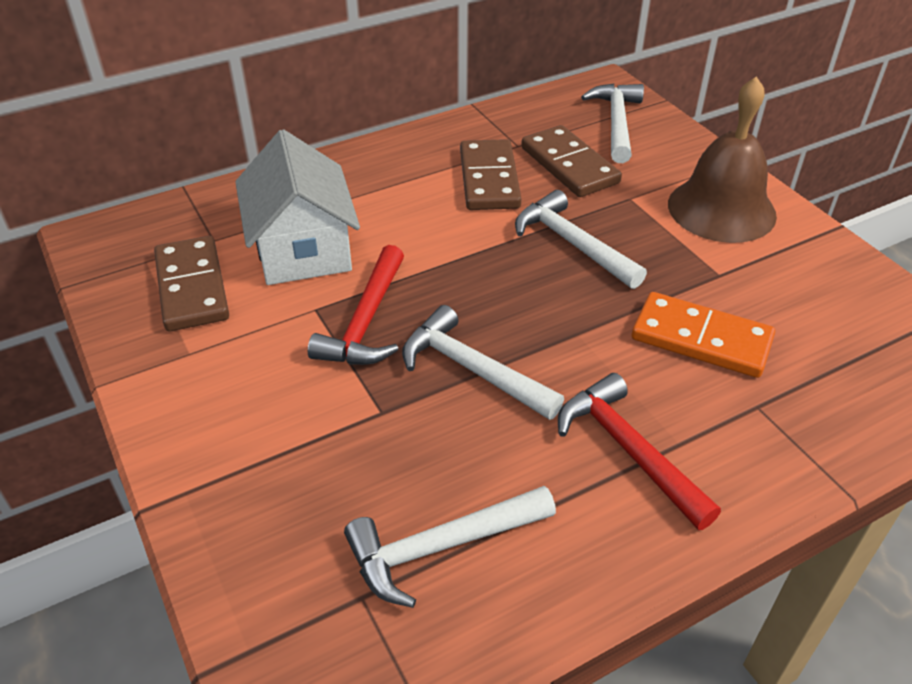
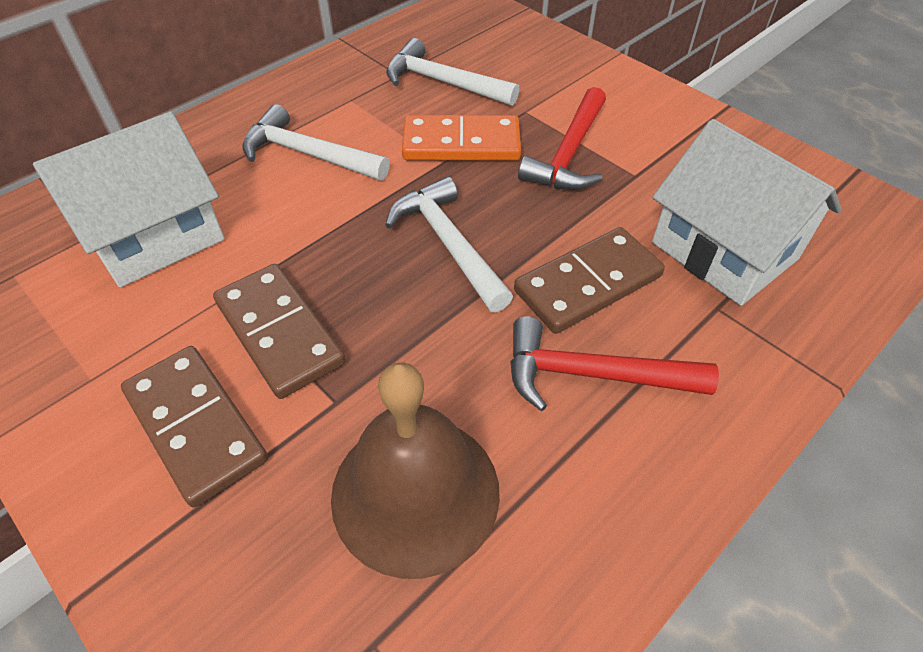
white hammer: [344,486,556,608] [402,305,564,420] [515,190,647,289] [581,83,644,163] = 4 -> [242,104,390,180] [385,176,513,312] [386,38,520,106] = 3
white house: [235,129,360,285] = 1 -> [33,112,225,287] [652,119,841,306] = 2

